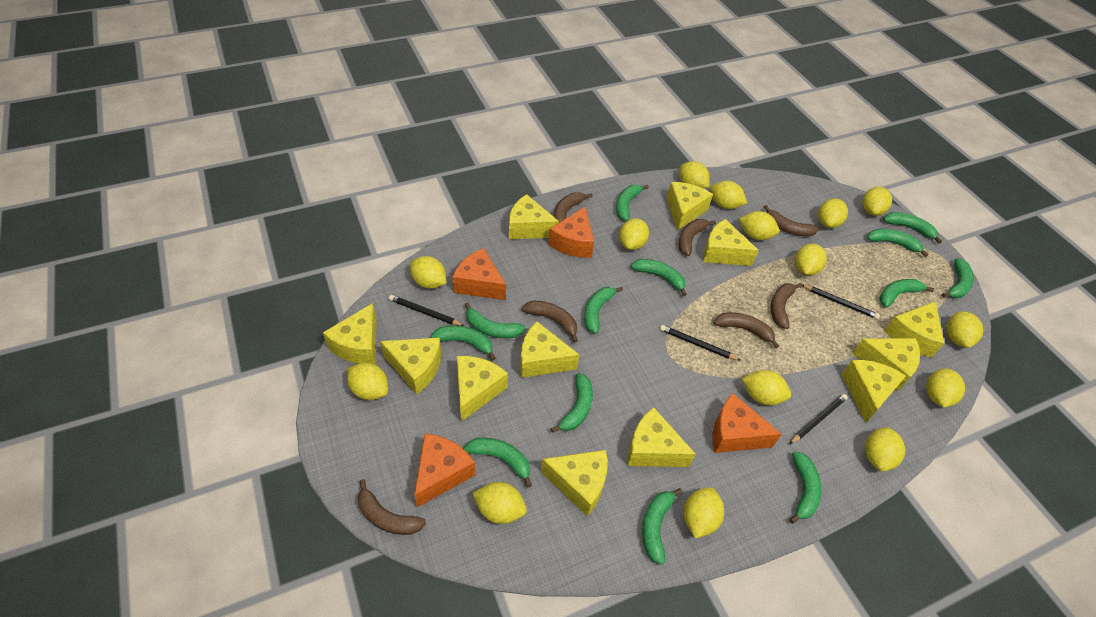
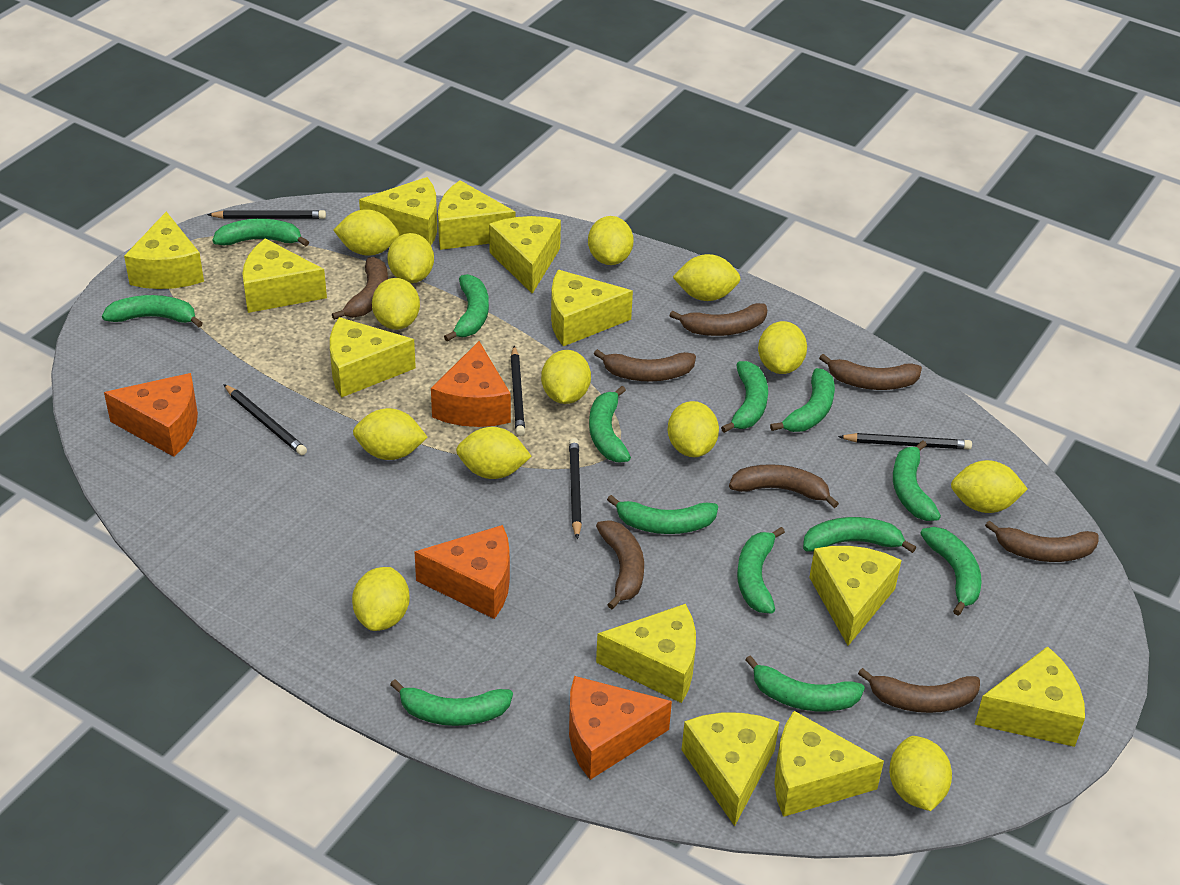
black pencil: [389,295,464,326] [660,325,741,361] [789,394,848,444] [802,285,880,319] = 4 -> [207,210,326,219] [223,384,307,455] [510,346,525,436] [569,438,582,539] [838,433,972,449] = 5
brown banana: [358,479,426,535] [522,301,578,342] [554,192,592,222] [679,219,716,256] [714,312,779,348] [764,205,819,236] [770,283,802,329] = 7 -> [332,257,388,320] [594,349,696,382] [596,520,644,609] [670,303,767,336] [729,464,839,508] [819,354,922,390] [858,668,980,713] [985,520,1099,562] = 8
yellow lemon: [347,363,388,400] [410,256,446,289] [473,482,527,524] [619,218,649,250] [680,161,710,189] [684,487,724,538] [710,181,747,209] [739,211,779,240] [742,370,791,405] [795,243,827,275] [818,198,848,228] [862,187,892,216] [865,427,905,471] [926,368,965,408] [946,311,983,348] = 15 -> [333,209,399,256] [352,567,410,631] [353,408,428,460] [372,278,420,330] [387,233,434,283] [456,427,532,479] [541,350,591,404] [588,216,634,265] [668,401,719,457] [673,254,741,301] [758,321,807,374] [889,736,952,811] [951,460,1027,513] = 13

